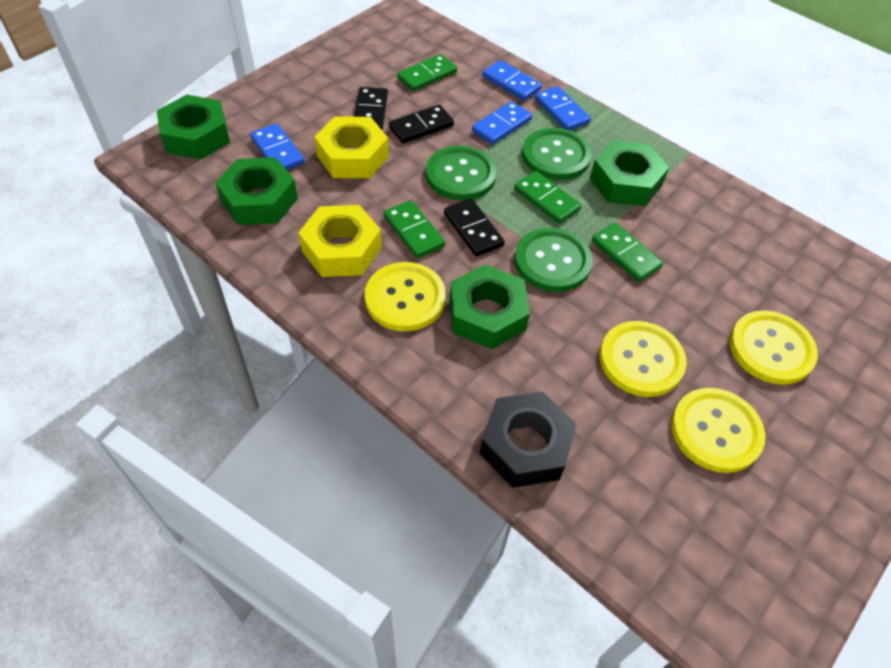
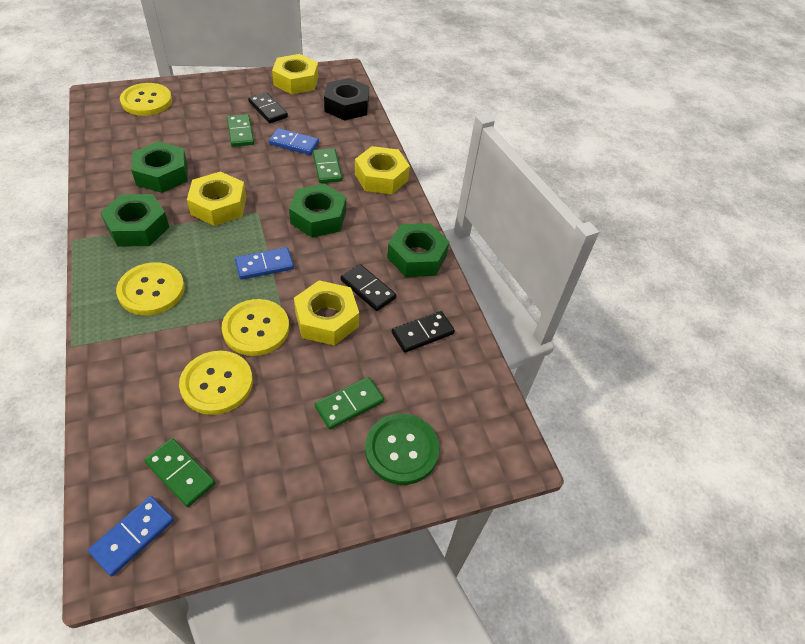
blue domino: [250,123,305,170] [472,101,532,145] [482,60,542,101] [535,86,591,130] = 4 -> [88,496,174,576] [235,247,294,280] [269,128,319,155] = 3
green button: [426,146,497,200] [515,228,593,292] [522,128,592,180] = 3 -> [365,414,440,485] = 1
yellow nut: [298,205,382,277] [314,116,389,178] = 2 -> [187,171,246,226] [272,54,318,94] [294,280,359,346] [355,146,410,194] = 4

